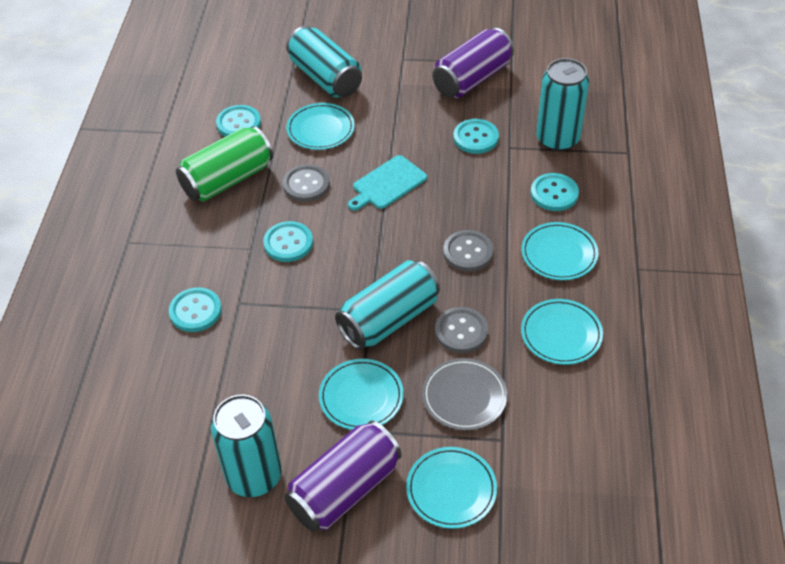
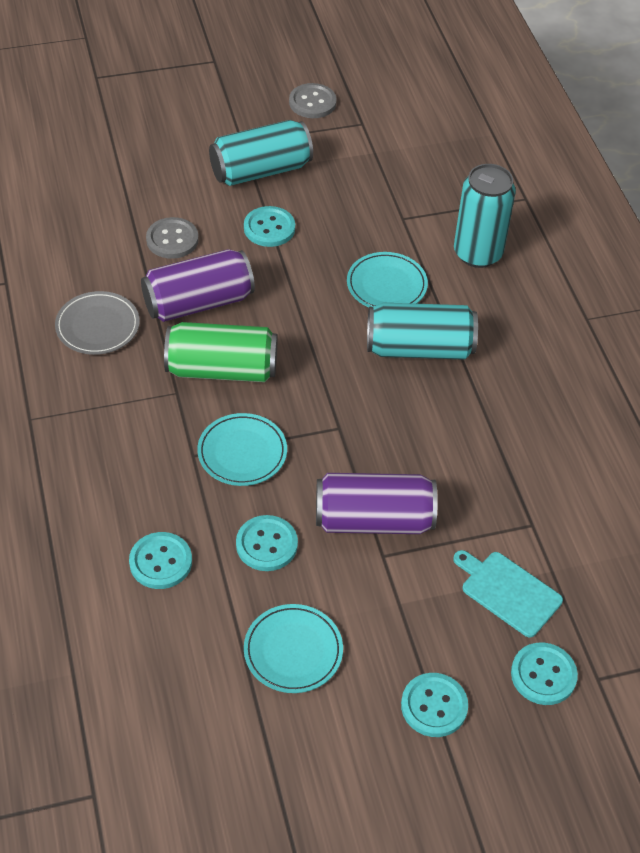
grey button: [283,164,330,202] [435,307,488,353] [443,230,493,272] = 3 -> [146,217,199,259] [289,83,337,118] = 2
turquoise can: [211,394,282,497] [286,26,362,98] [335,260,440,350] [536,58,589,151] = 4 -> [209,120,313,186] [367,303,478,360] [454,164,516,268] = 3
turquoise plate: [286,103,355,150] [319,359,403,430] [406,447,497,529] [521,222,598,280] [521,299,603,365] = 5 -> [197,413,287,486] [244,604,343,693] [347,252,428,307] = 3

